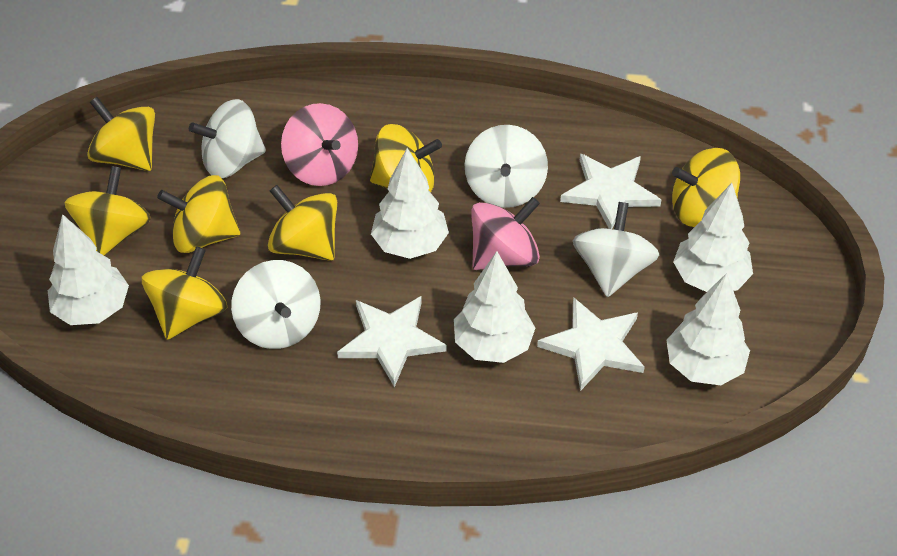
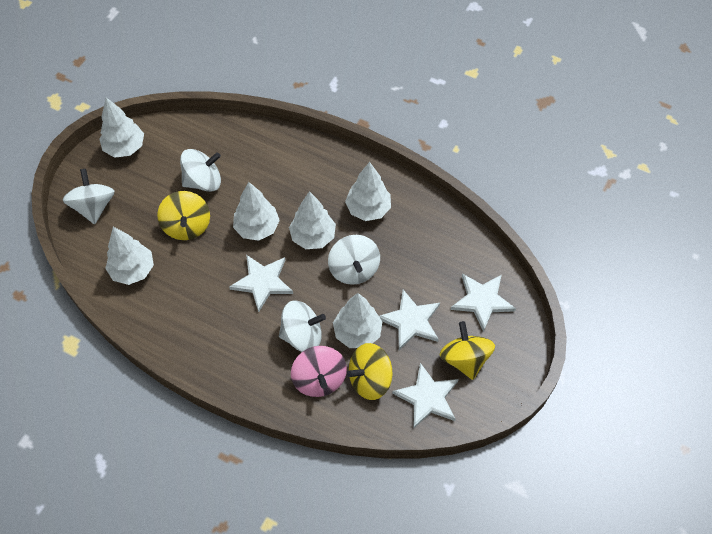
pink spinning top: [281,103,358,186] [471,197,540,270] = 2 -> [291,346,347,397] = 1
white star: [337,296,447,387] [537,298,645,391] [560,154,661,229] = 3 -> [229,255,293,312] [379,290,440,350] [392,363,459,428] [450,274,516,332] = 4
white tree: [48,214,129,325] [371,148,449,259] [454,251,535,363] [667,273,750,385] [673,183,753,292] = 5 -> [100,98,144,158] [105,227,154,285] [233,182,280,241] [289,191,336,249] [333,293,382,348] [345,162,391,221] = 6
yellow spinning top: [64,166,151,256] [87,97,155,171] [142,246,227,340] [157,175,240,253] [268,185,337,261] [370,124,442,192] [672,148,740,227] = 7 -> [157,191,210,240] [347,343,393,400] [440,321,495,380] = 3

